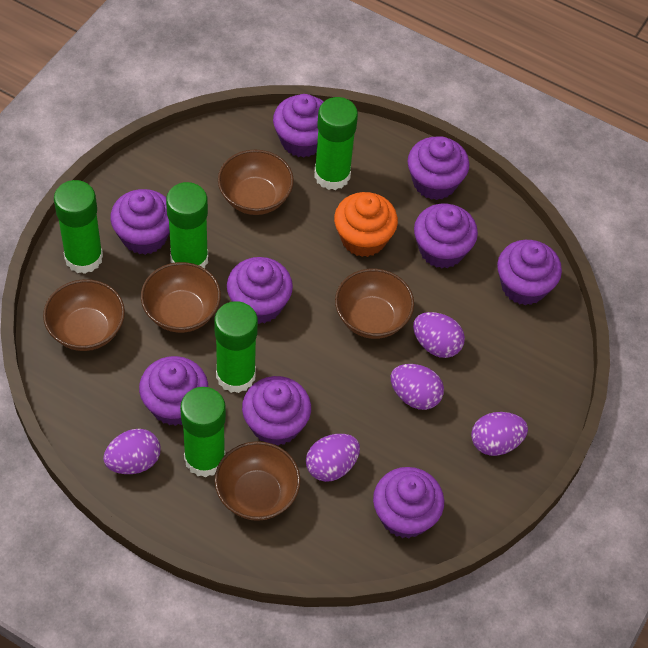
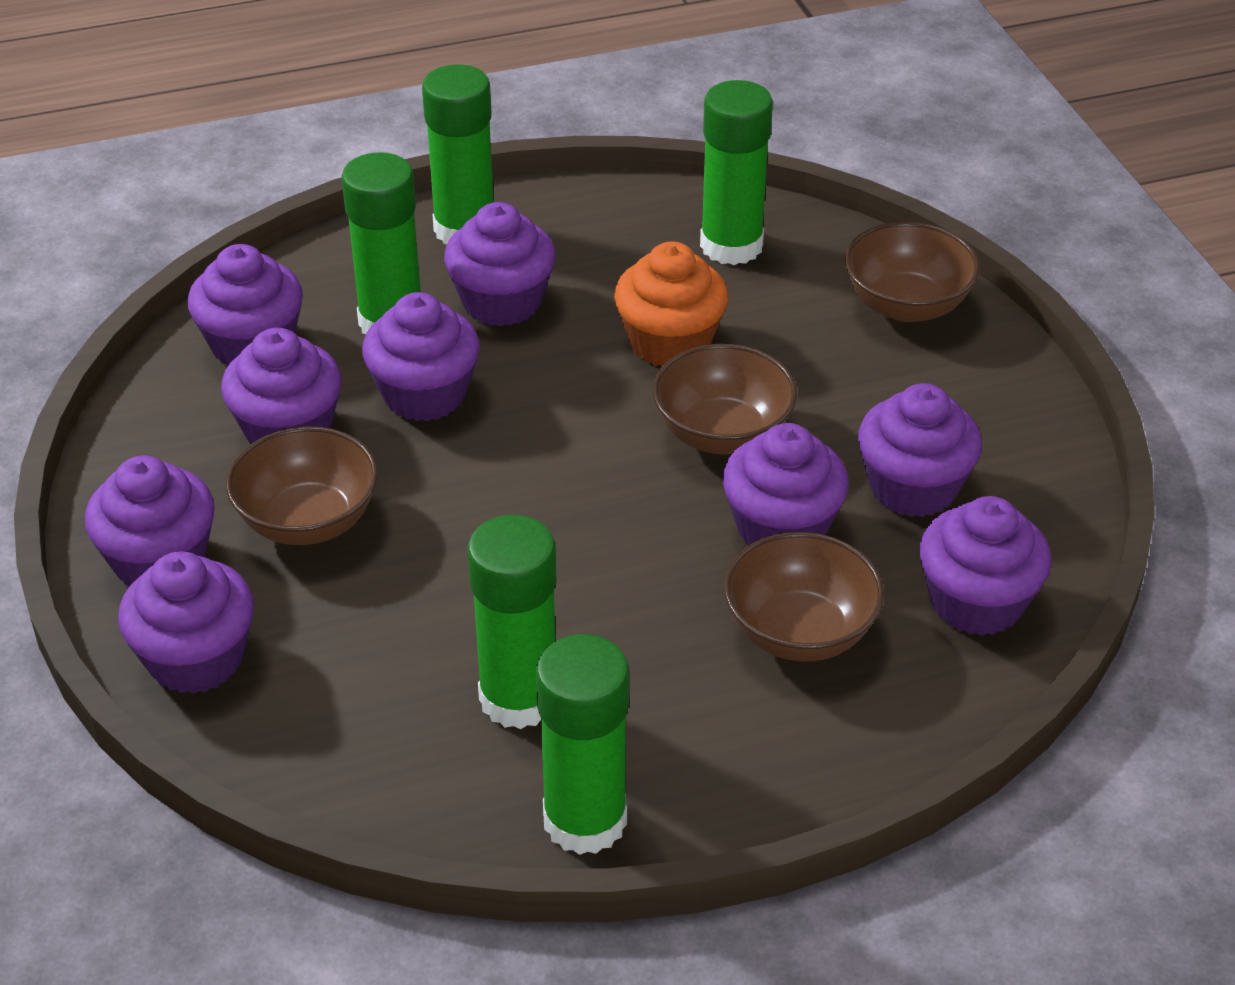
brown bowl: [43,279,125,351] [141,262,221,333] [215,441,300,521] [218,150,294,215] [335,269,414,339] = 5 -> [226,426,378,545] [653,344,797,455] [724,532,884,661] [845,222,980,322] = 4
purple egg: [103,429,161,474] [306,434,360,482] [391,364,444,410] [413,312,465,358] [471,412,528,456] = 5 -> none = 0

